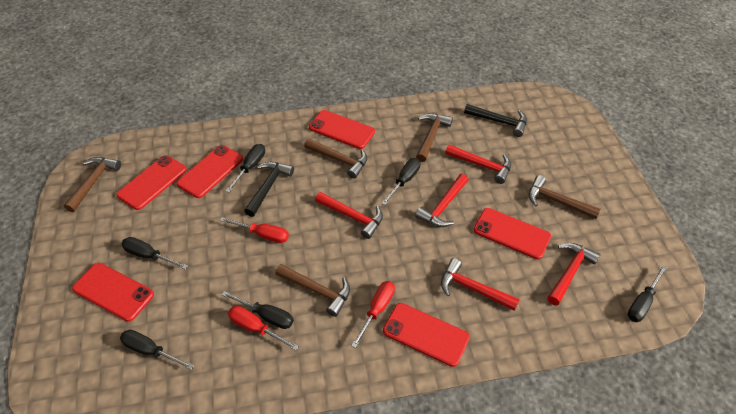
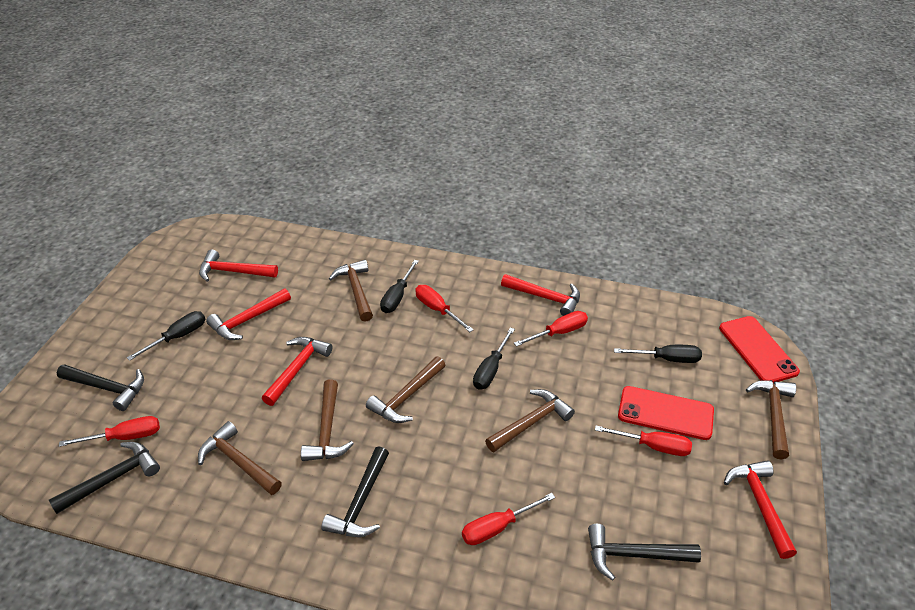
black hammer: [244,162,294,217] [464,104,527,137] = 2 -> [49,442,160,514] [57,364,144,411] [321,446,389,537] [588,524,701,581] = 4
black screwdriver: [120,330,194,370] [122,237,188,270] [222,291,294,329] [226,144,265,193] [381,158,421,205] [628,265,667,322] = 6 -> [127,311,205,361] [380,260,419,313] [473,327,515,390] [614,345,702,363] = 4
brown hammer: [64,157,121,212] [276,264,350,317] [304,138,367,178] [416,113,453,162] [529,175,601,219] = 5 -> [198,421,282,495] [301,379,354,461] [329,260,373,322] [366,356,445,423] [485,389,575,452] [746,380,796,459] = 6
red phone: [72,263,154,322] [116,155,187,210] [177,145,243,198] [309,110,375,149] [383,303,470,367] [474,208,551,259] = 6 -> [618,386,714,440] [719,316,800,383] = 2
red screwdriver: [220,217,289,243] [228,306,299,351] [351,281,395,348] = 3 -> [59,416,160,447] [415,285,474,332] [462,493,555,545] [514,311,588,347] [595,426,692,456] = 5

